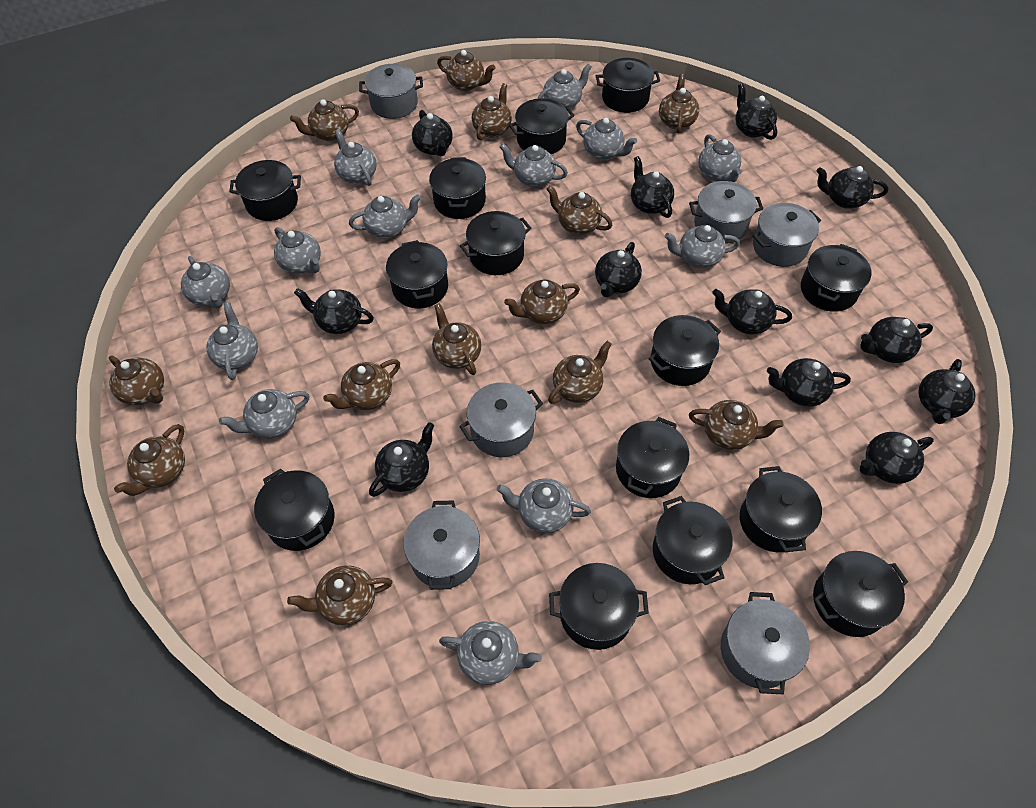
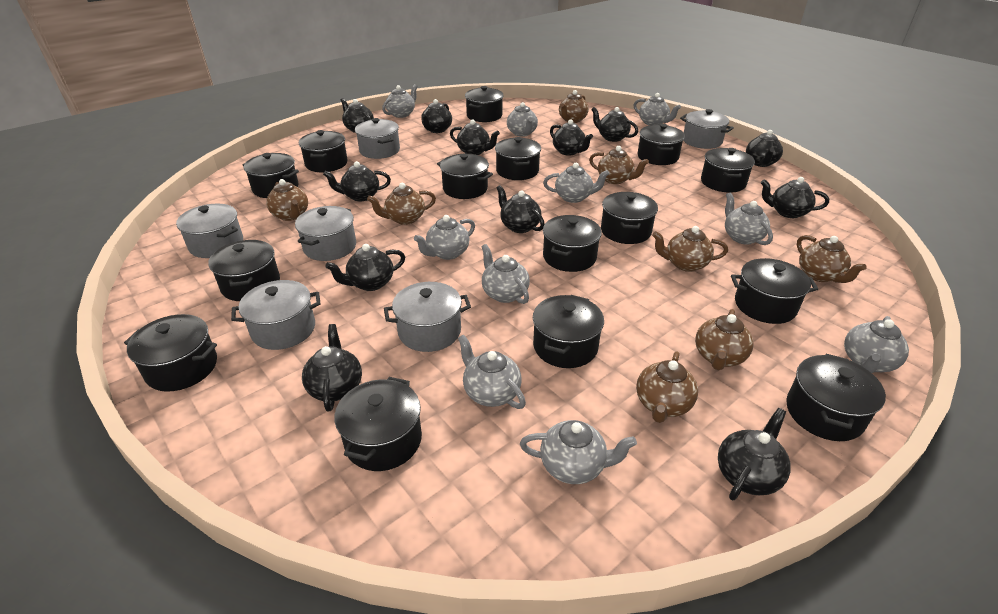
black pot: [229,160,301,221] [254,469,335,551] [386,240,448,308] [429,157,486,219] [460,211,531,275] [509,98,575,154] [549,563,649,650] [596,58,660,113] [616,417,689,498] [649,315,721,386] [653,496,733,585] [740,466,822,552] [801,244,872,312] [813,551,908,637] = 14 -> [124,314,217,392] [208,240,280,301] [243,153,299,198] [299,130,348,172] [335,377,422,471] [437,154,493,199] [465,86,504,122] [495,137,541,180] [533,295,604,368] [543,215,602,272] [601,192,658,244] [638,124,685,165] [701,148,755,192] [731,258,818,324] [786,354,886,441] = 15
brown teapot: [109,355,164,405] [114,424,185,496] [287,565,392,625] [290,99,359,141] [323,359,400,410] [432,303,481,375] [437,50,495,91] [472,83,512,140] [504,280,580,324] [546,185,612,235] [548,341,612,404] [659,74,699,133] [689,400,783,450] = 13 -> [266,179,308,221] [367,183,436,225] [559,90,589,123] [589,146,649,184] [636,351,698,423] [652,226,728,272] [695,309,753,370] [797,235,867,283] = 8
grey teapot: [181,256,230,308] [206,302,258,380] [219,389,310,438] [274,227,321,274] [334,129,377,186] [349,194,421,238] [439,621,542,685] [497,478,591,533] [499,143,568,187] [537,64,591,110] [576,118,637,160] [665,225,740,268] [698,134,742,182] = 13 -> [382,84,418,118] [414,215,475,260] [458,335,526,409] [482,244,530,304] [507,102,538,137] [520,420,637,484] [543,163,609,203] [634,93,681,126] [725,192,773,245] [844,316,909,373] = 10

